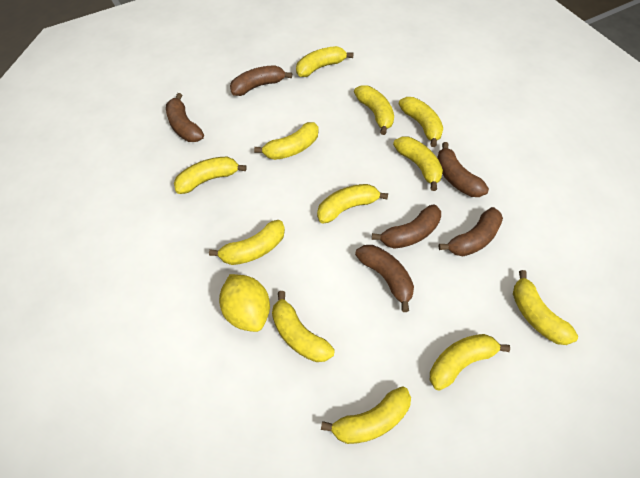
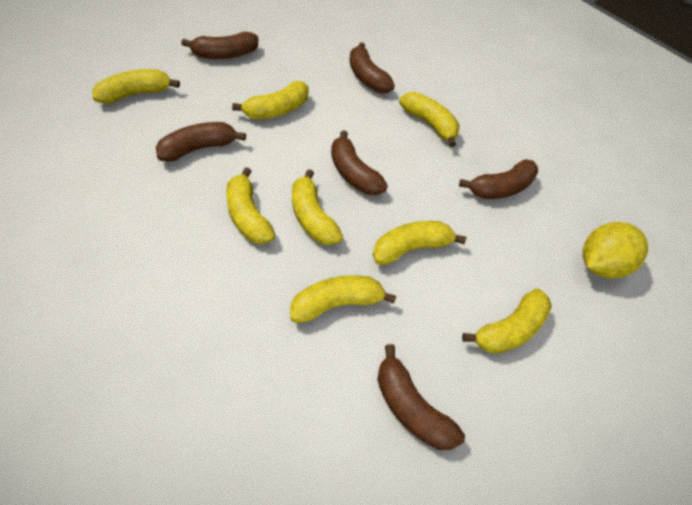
yellow banana: [174,156,247,194] [209,220,285,265] [254,122,318,160] [272,291,335,362] [296,46,354,77] [317,184,388,224] [321,386,411,444] [354,85,394,135] [393,137,443,191] [399,97,443,147] [430,334,510,391] [513,270,578,345] = 12 -> [92,69,180,104] [226,167,275,244] [232,81,309,119] [290,275,396,323] [292,169,343,245] [373,221,466,265] [399,92,459,147] [462,289,552,354] = 8

